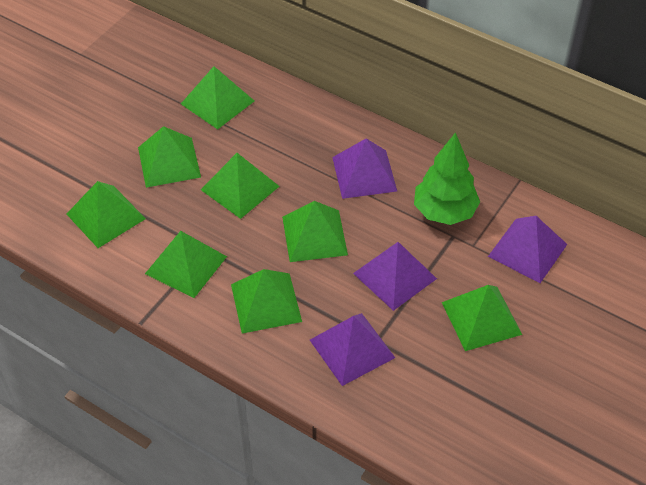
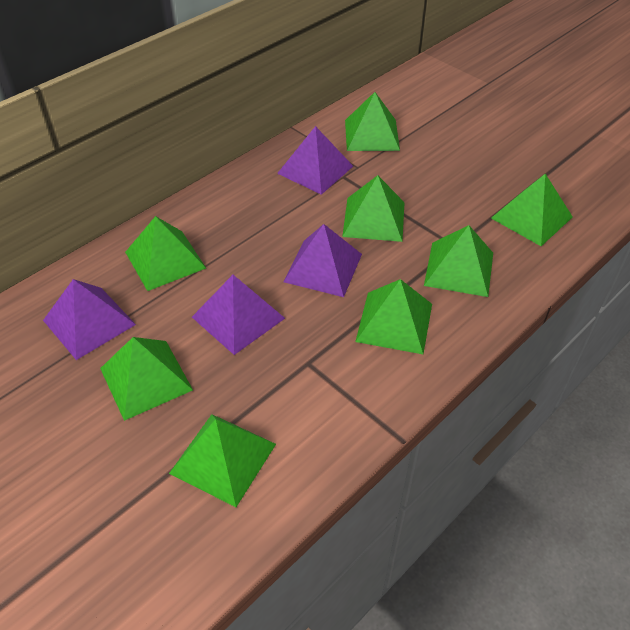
green tree: [414,132,480,225] = 1 -> none = 0

